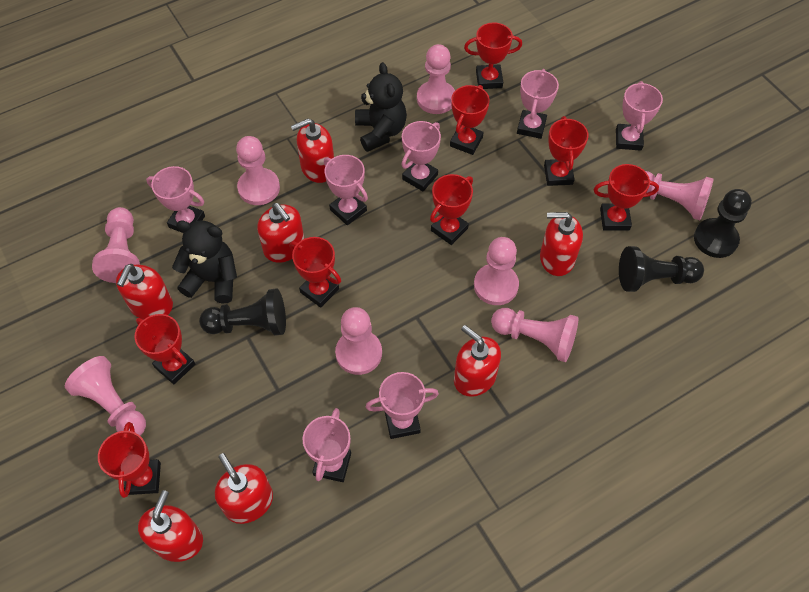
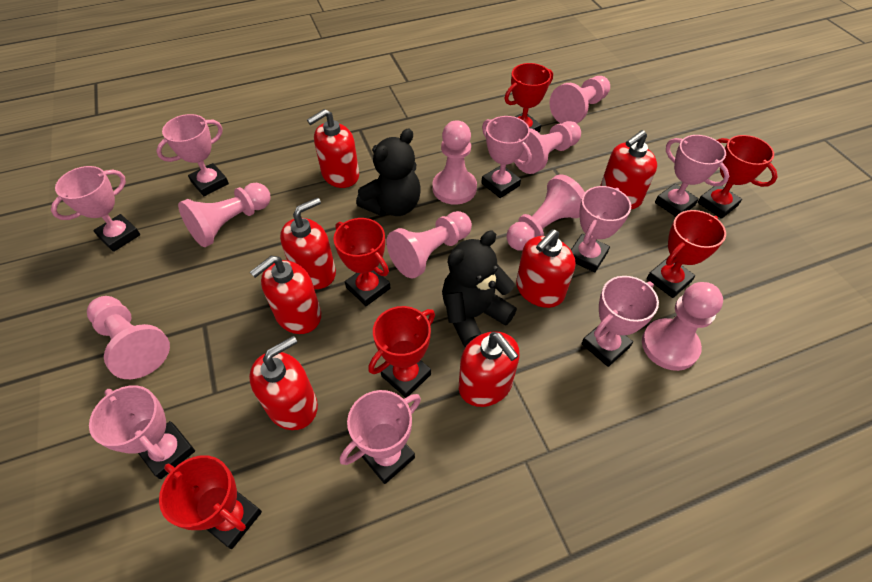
black pawn: [199,288,286,335] [619,246,704,292] [694,189,752,258] = 3 -> none = 0
pink trophy: [146,166,205,233] [303,408,351,482] [324,155,368,225] [366,372,439,439] [402,121,441,191] [517,69,559,139] [616,81,663,151] = 7 -> [51,166,140,252] [89,385,195,479] [156,114,229,196] [340,390,421,484] [481,116,532,198] [571,186,631,273] [581,276,659,367] [655,135,729,217] = 8
red trophy: [98,422,161,498] [134,314,195,384] [289,237,341,308] [430,174,473,245] [450,85,490,155] [464,22,522,89] [544,116,589,186] [594,164,659,231] = 8 -> [159,455,262,549] [333,218,390,306] [368,306,435,398] [505,63,553,132] [647,210,726,298] [697,135,778,219] = 6

